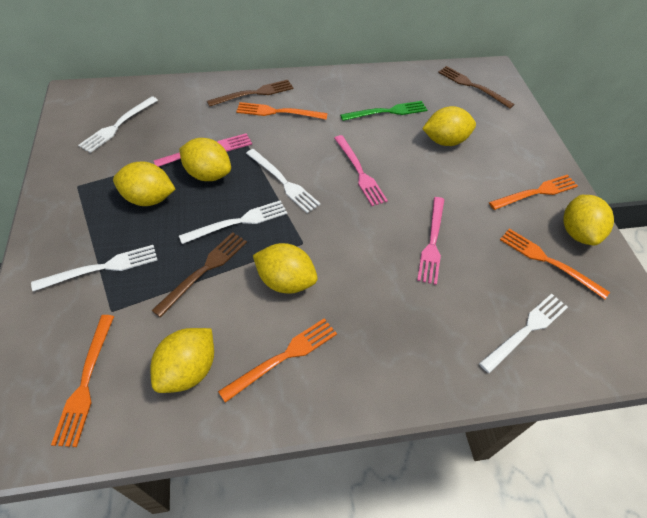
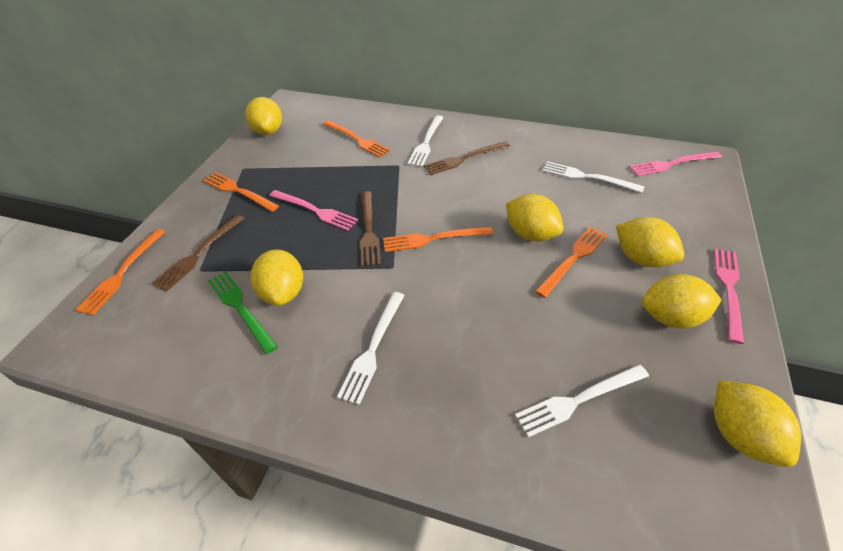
white fork: [31,245,158,291] [78,96,158,153] [179,200,287,244] [246,149,321,213] [479,294,568,373] = 5 -> [337,292,405,405] [407,115,444,167] [515,365,649,437] [542,161,645,193] = 4

